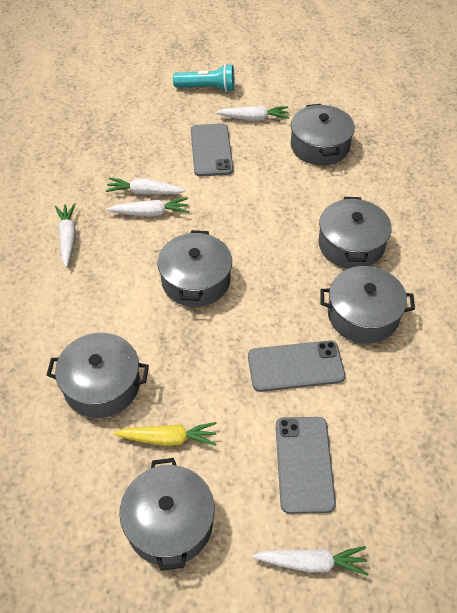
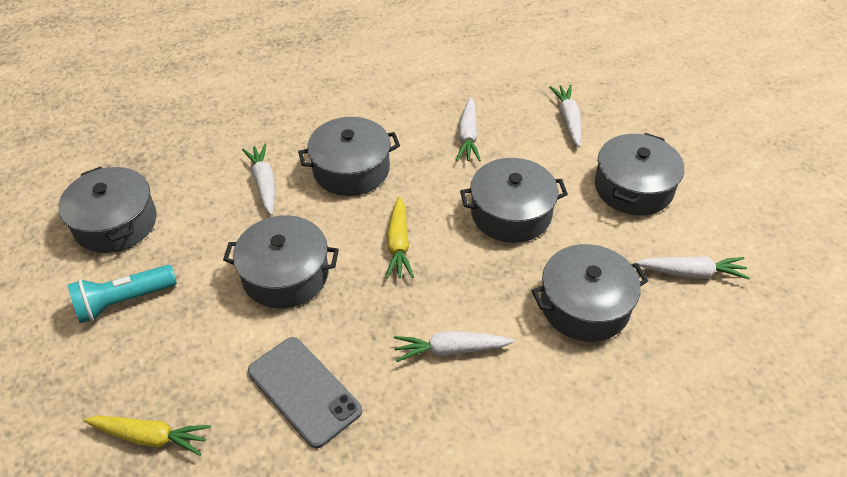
grey phone: [191,123,233,176] [248,340,345,392] [276,417,336,514] = 3 -> [248,337,362,448] = 1
yellow carrot: [113,422,217,446] = 1 -> [83,416,211,456] [386,196,414,279] = 2

